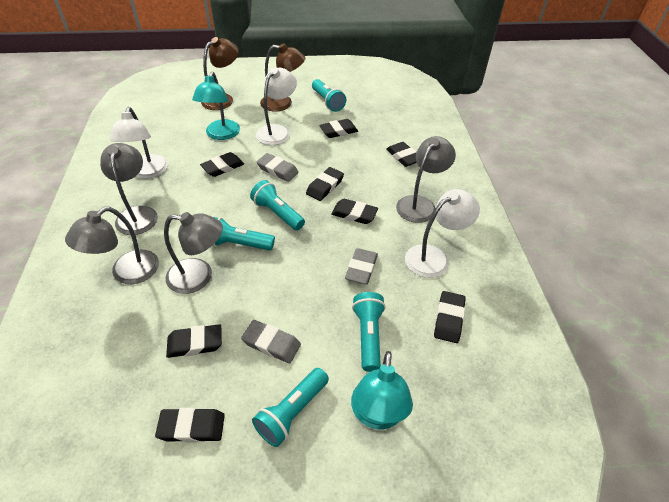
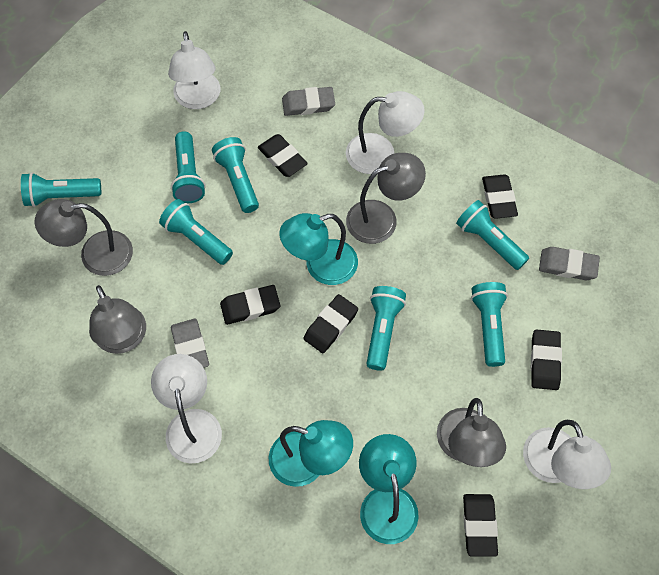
black eraser: [155,408,225,442] [166,324,222,358] [200,152,244,177] [306,167,344,201] [319,119,358,138] [331,199,378,224] [387,142,417,167] [434,291,466,343] = 8 -> [220,285,280,325] [258,134,308,177] [303,294,358,353] [463,494,498,557] [482,174,518,219] [531,329,562,390] = 6
brown lamp: [201,37,239,110] [260,44,305,111] = 2 -> none = 0
turquoise flashlight: [213,217,275,251] [250,180,305,230] [252,368,329,447] [312,79,346,112] [352,292,386,372] = 5 -> [21,172,101,207] [159,199,233,265] [171,131,206,203] [212,137,259,213] [366,286,406,371] [456,200,529,270] [471,282,508,367] = 7
turquoise lamp: [192,72,240,140] [351,351,413,430] = 2 -> [269,420,353,487] [279,213,358,285] [359,434,419,544] = 3
white lamp: [110,107,168,179] [256,67,297,145] [405,189,480,278] = 3 -> [151,354,222,463] [168,31,220,109] [346,91,425,174] [523,420,611,489] = 4

